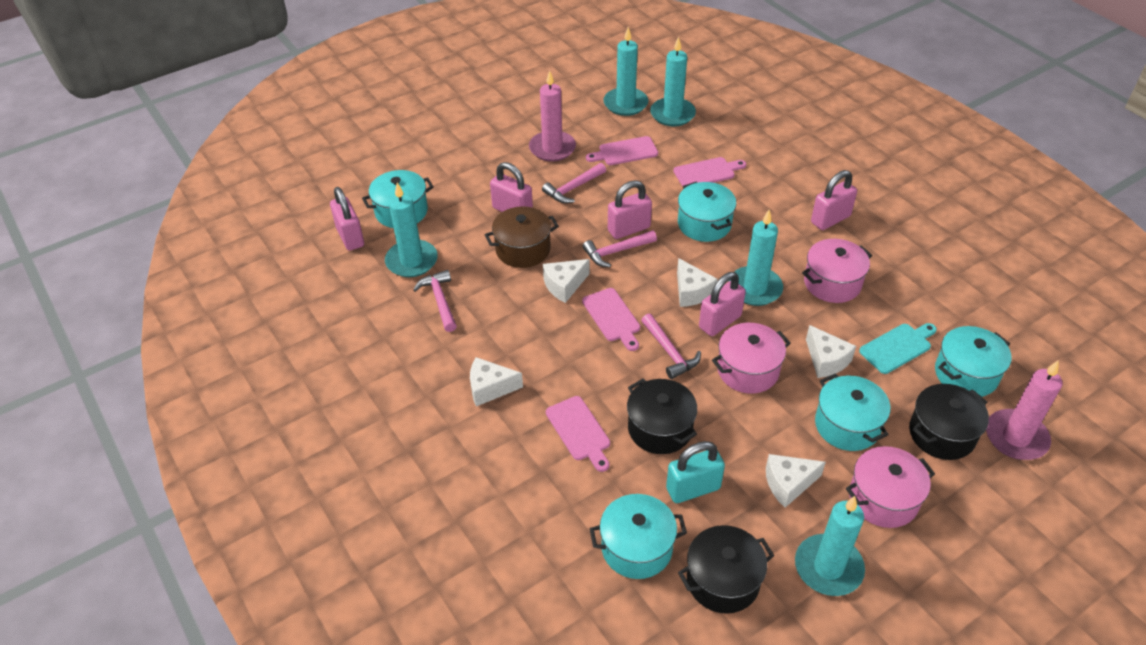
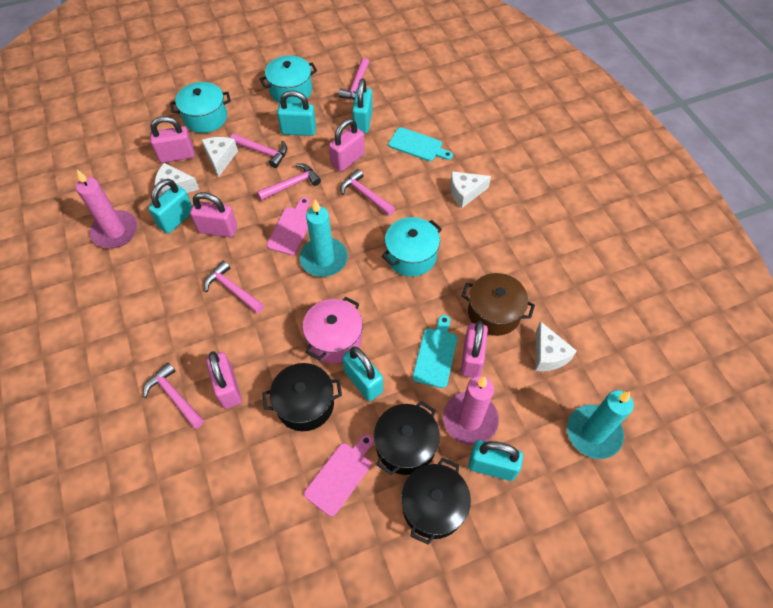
pink cutting board: [546,396,610,472] [582,288,640,351] [586,136,658,165] [673,157,746,187] = 4 -> [267,197,310,255] [304,434,373,516] = 2
pink hammer: [413,270,457,332] [542,163,606,203] [582,230,657,267] [641,313,701,379] = 4 -> [143,362,204,429] [204,261,264,313] [230,134,287,168] [257,163,321,201] [338,58,369,100] [340,169,395,216] = 6
pink pot: [712,323,791,394] [802,239,872,303] [846,446,935,528] = 3 -> [303,297,363,363] = 1
turquoise candle: [385,183,438,277] [603,27,648,116] [650,37,696,127] [728,210,783,306] [795,496,865,596] = 5 -> [300,200,348,277] [567,390,634,459] = 2
turquoise cutting board: [859,323,937,374] = 1 -> [388,127,453,161] [412,315,458,388] = 2
turquoise padlock: [666,441,725,503] = 1 -> [148,179,192,234] [277,90,316,136] [342,347,383,401] [352,78,373,133] [468,440,523,481] = 5
turquoise pot: [362,170,434,228] [590,494,687,579] [678,181,736,242] [815,373,890,451] [935,326,1012,397] = 5 -> [170,82,231,133] [260,55,317,103] [382,217,442,277] = 3
white cheese: [470,357,523,407] [543,259,590,303] [677,258,718,307] [766,454,826,508] [806,325,856,378] = 5 -> [155,163,200,197] [202,137,238,177] [450,171,491,208] [535,321,577,371] = 4

